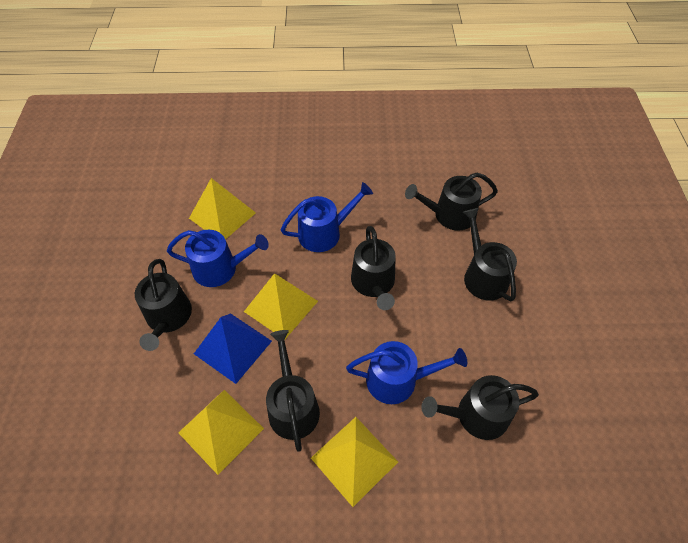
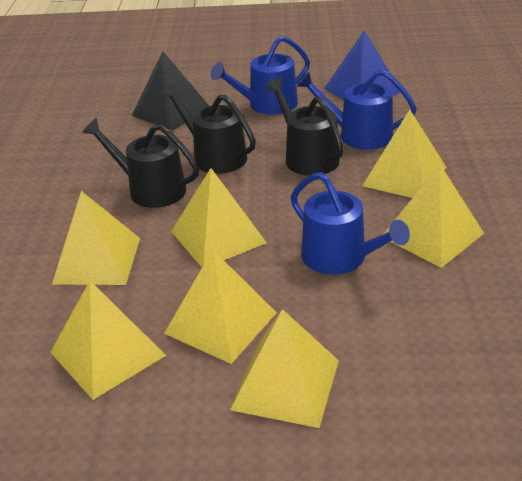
black pyramid: none = 0 -> [132,51,209,131] = 1
black watering can: [135,259,192,351] [266,330,320,452] [351,226,396,310] [405,173,498,231] [421,375,539,440] [463,208,517,301] = 6 -> [82,118,199,208] [160,83,256,174] [265,78,344,176] = 3
yellow pyramid: [178,390,264,475] [189,178,256,240] [244,273,318,339] [311,417,398,507] = 4 -> [50,281,166,400] [52,191,140,285] [164,250,277,364] [171,168,267,267] [230,309,339,428] [362,110,446,198] [384,164,484,268] = 7

